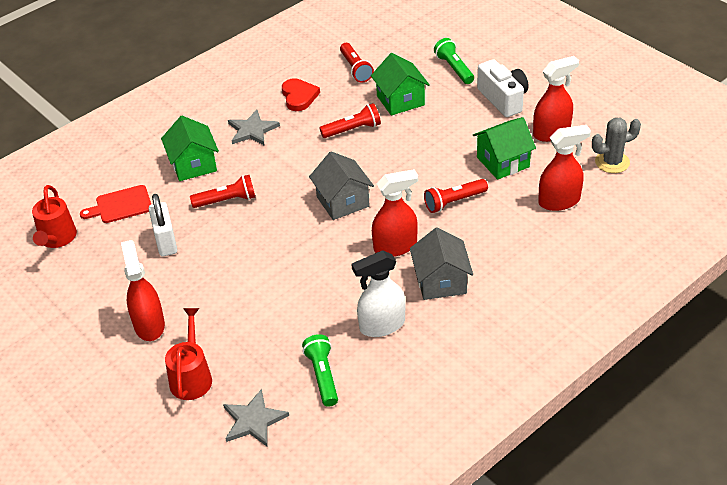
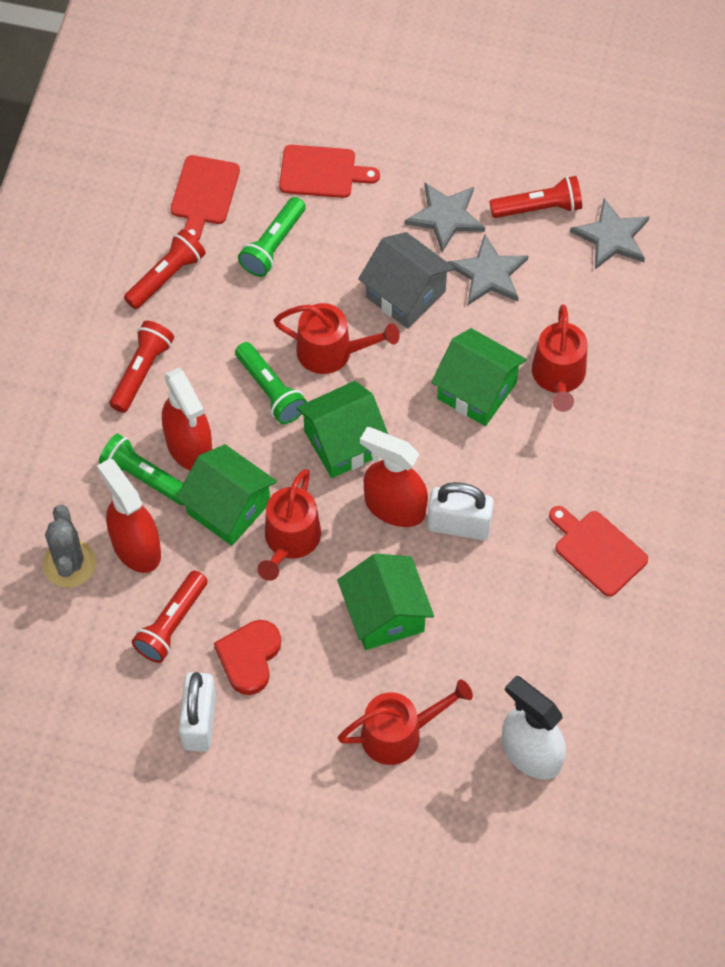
green flashlight: [302,334,338,407] [434,38,474,84] = 2 -> [99,434,184,505] [235,342,307,424] [238,197,306,277] = 3
green house: [161,116,219,181] [371,53,430,116] [473,117,536,180] = 3 -> [176,444,277,546] [296,381,388,478] [337,554,434,650] [431,328,527,426] = 4
grey house: [309,151,374,220] [410,227,473,300] = 2 -> [358,232,455,329] = 1
grey star: [223,389,289,447] [228,109,280,146] = 2 -> [405,183,485,252] [448,234,528,305] [570,199,650,269] = 3
red cutting board: [80,185,151,223] = 1 -> [171,155,240,241] [279,145,380,198] [549,506,648,597] = 3
red spray bottle: [121,240,165,341] [372,169,418,257] [533,56,579,142] [538,125,591,211] = 4 -> [97,458,161,573] [162,368,212,470] [360,427,428,527] = 3
red watering can: [32,185,77,248] [165,308,212,400] = 2 -> [257,469,321,581] [273,303,400,374] [338,680,473,765] [532,304,588,412] = 4
white camera: [477,59,528,117] = 1 -> none = 0
white padlock: [149,194,178,256] = 1 -> [179,672,216,752] [427,482,494,540] = 2

